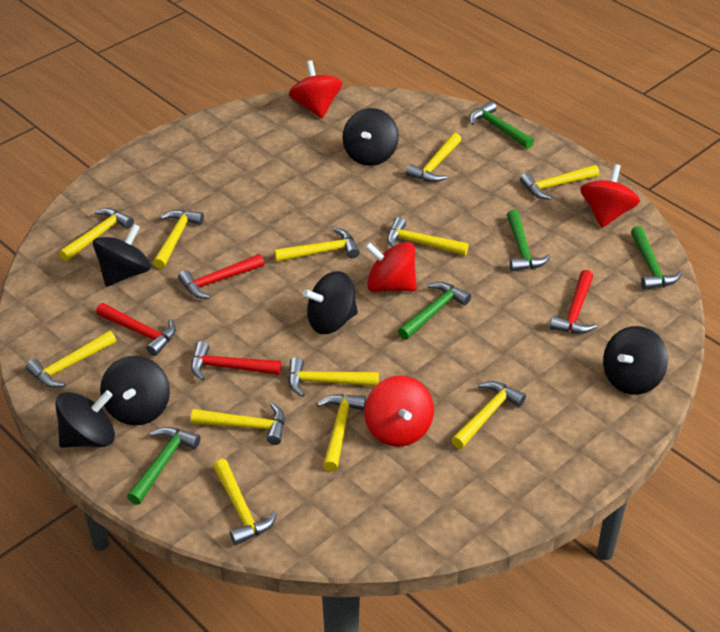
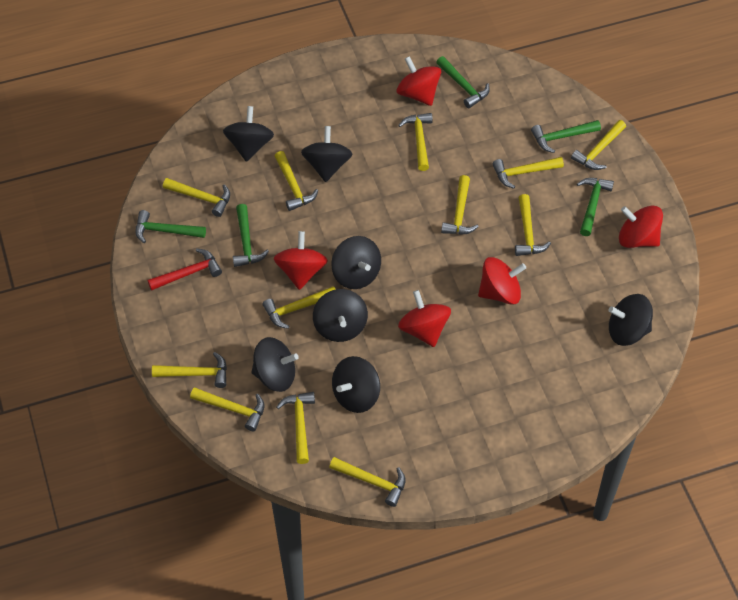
black spinning top: [55,390,115,448] [93,224,151,287] [100,356,170,425] [303,271,358,334] [343,108,399,166] [603,326,668,395] = 6 -> [223,106,274,162] [251,337,299,392] [301,126,352,182] [313,289,368,342] [331,236,381,289] [332,356,380,413] [608,294,653,346] = 7
red hammer: [96,303,176,356] [178,254,264,299] [191,341,281,381] [550,270,597,334] = 4 -> [147,248,222,291] = 1
red spinning top: [289,60,342,118] [364,376,434,447] [365,242,417,292] [580,164,640,228] = 4 -> [274,231,328,290] [396,56,441,106] [398,290,451,347] [478,257,526,305] [619,206,663,248] = 5

